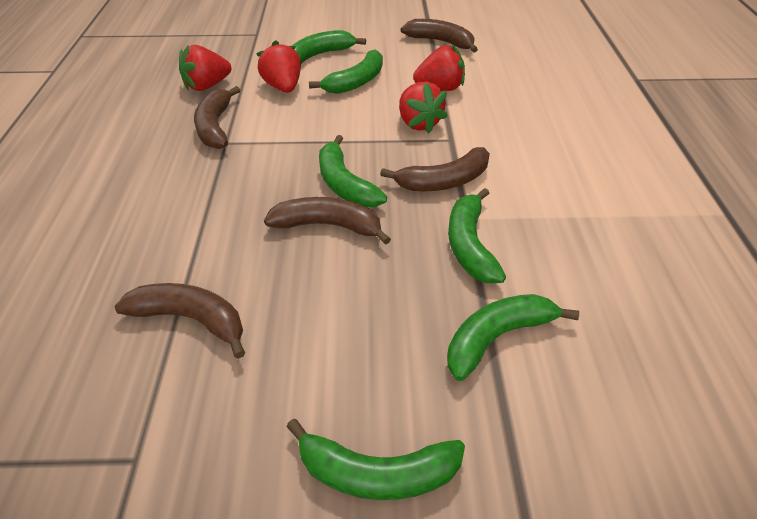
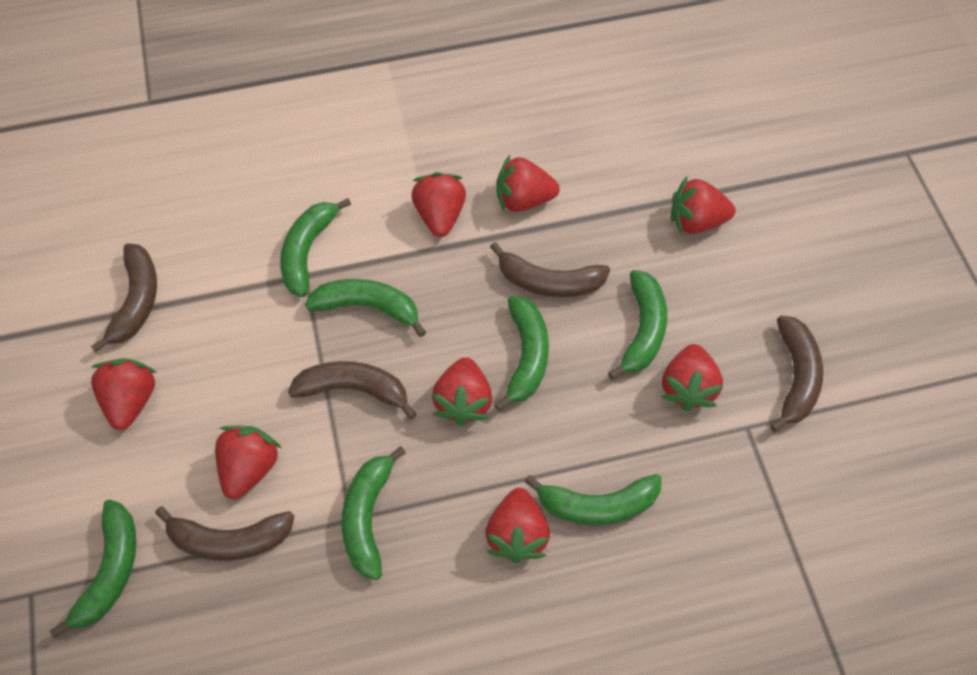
green banana: [286,419,465,500] [292,30,366,64] [309,49,383,94] [319,135,387,207] [447,294,579,381] [448,188,506,283] = 6 -> [50,499,136,638] [280,198,351,297] [305,279,426,337] [341,446,406,580] [495,296,549,411] [524,474,661,525] [608,270,667,380] = 7
red strawberry: [179,45,231,91] [256,40,301,93] [399,82,448,134] [413,44,465,91] = 4 -> [91,358,157,430] [215,425,282,499] [411,172,466,237] [432,357,492,426] [485,488,550,563] [496,155,559,212] [661,344,723,411] [671,177,735,234] = 8

